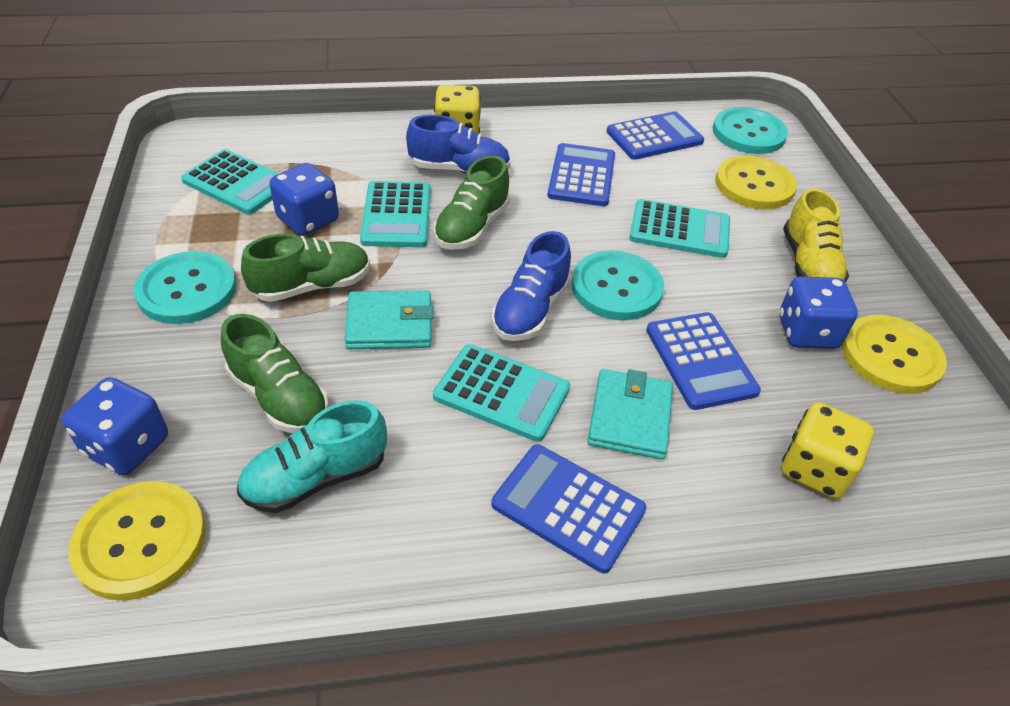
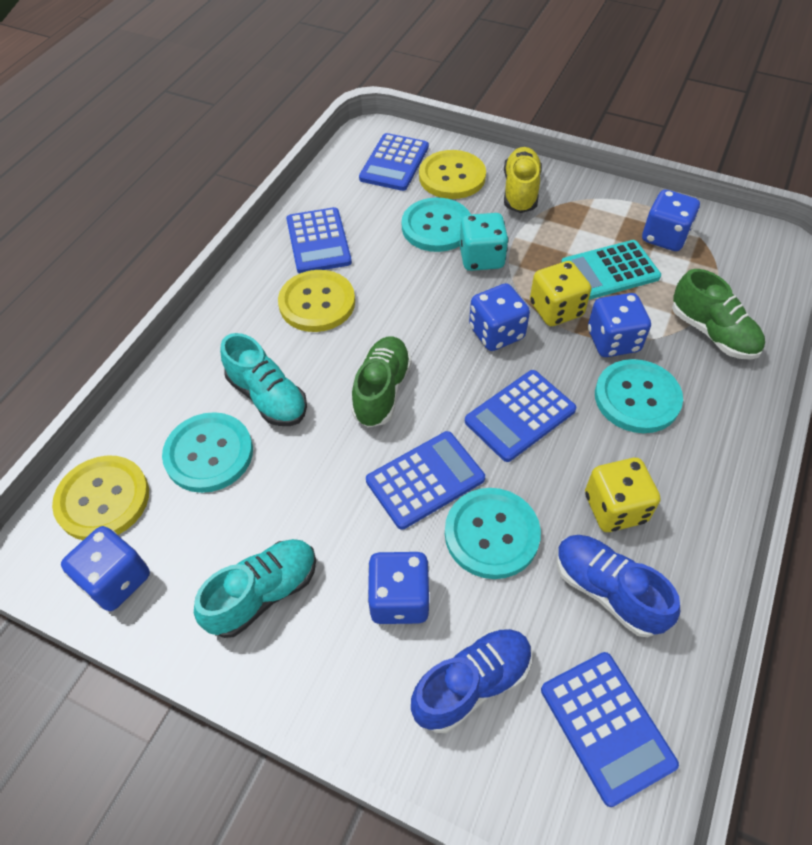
blue calculator: [491,444,647,573] [547,143,615,206] [607,111,704,160] [646,312,761,410] = 4 -> [286,207,352,273] [359,133,429,191] [366,431,485,530] [465,370,576,462] [541,652,679,807] = 5
blue dice: [62,377,168,475] [269,163,339,236] [780,277,858,349] = 3 -> [61,526,150,611] [367,552,430,624] [469,283,530,351] [588,293,651,357] [642,190,700,251] = 5
green shoe: [221,314,329,433] [241,234,370,302] [433,156,510,250] = 3 -> [351,337,412,428] [672,269,765,360] = 2
turquoise button: [134,251,236,324] [571,250,664,320] [713,107,788,154] = 3 -> [162,412,253,493] [402,198,471,252] [445,488,541,579] [595,359,683,433] = 4
turquoise calculator: [181,149,280,215] [360,181,431,247] [433,344,570,442] [629,199,730,258] = 4 -> [561,240,661,300] = 1
turquoise dice: none = 0 -> [460,213,509,271] = 1
turquoise shoe: [237,400,387,513] = 1 -> [194,539,316,638] [220,333,307,426] = 2
turquoise wallet: [345,290,434,349] [588,369,673,460] = 2 -> none = 0

